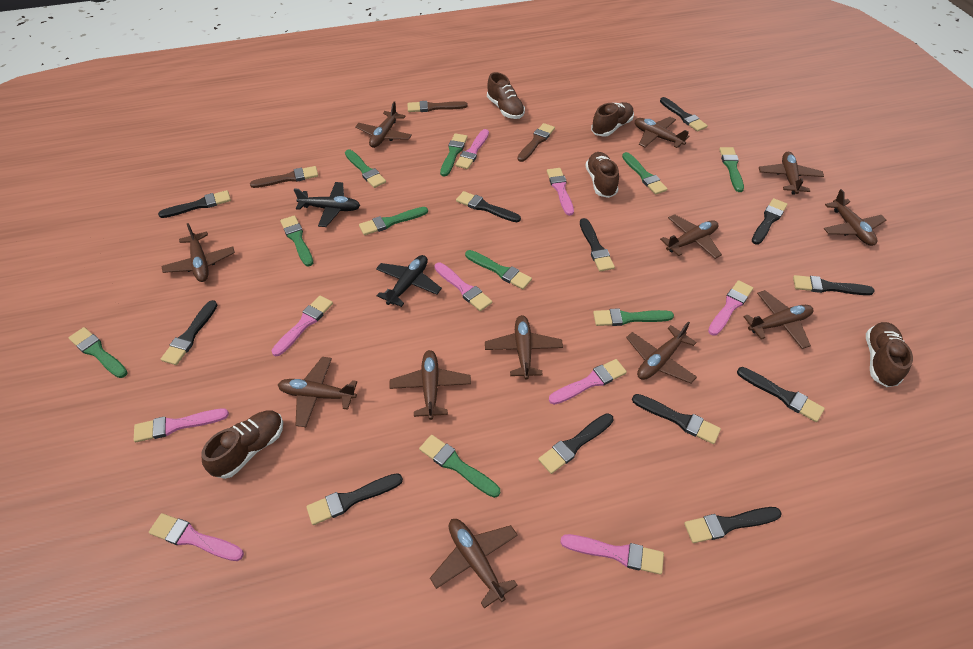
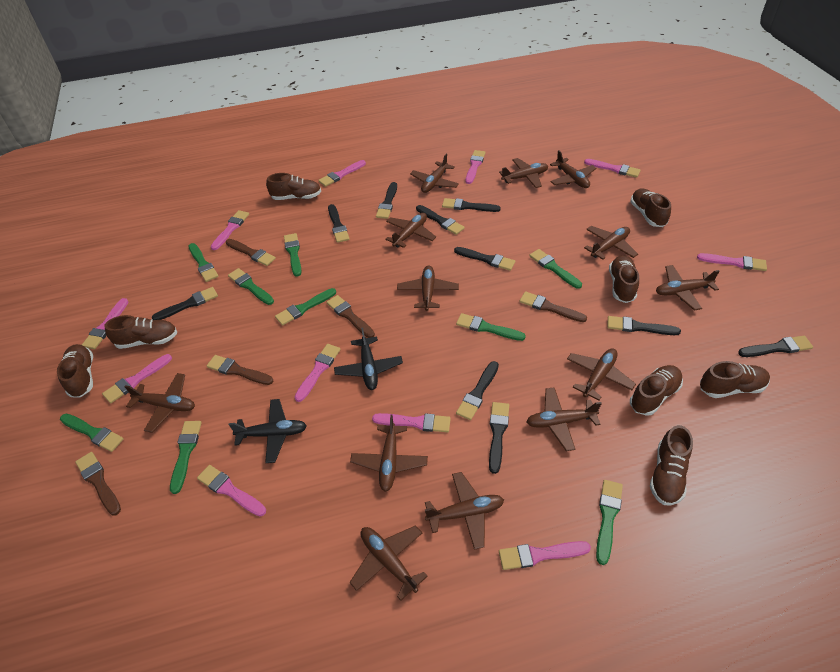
black brush: [158,190,231,218] [161,300,217,365] [306,473,403,525] [456,191,521,222] [538,413,613,474] [580,218,615,271] [632,394,721,444] [660,97,708,132] [684,507,782,543] [737,367,825,422] [752,198,787,245] [793,275,875,295] = 12 -> [152,287,218,320] [328,204,350,243] [376,182,397,219] [416,205,465,235] [442,198,501,212] [454,247,515,271] [456,361,499,420] [489,402,509,474] [608,316,681,335] [738,336,813,357] = 10
brown brush: [250,166,318,188] [408,101,468,112] [517,123,555,162] = 3 -> [75,452,121,516] [207,355,274,385] [226,239,276,266] [327,295,375,338] [519,292,587,322] = 5
brown plane: [161,223,235,282] [278,357,357,427] [355,101,412,148] [389,350,471,420] [430,519,518,608] [485,315,563,380] [626,321,697,383] [635,117,689,148] [660,214,722,259] [743,290,813,349] [759,152,824,195] [824,189,886,246] = 12 -> [124,373,195,433] [349,525,428,600] [350,415,428,492] [385,213,436,248] [397,265,459,311] [410,154,459,193] [425,472,504,550] [499,158,548,188] [527,387,602,451] [550,150,596,188] [567,348,636,400] [584,226,638,260] [656,265,719,310] = 13
brown shoe: [202,410,283,479] [487,72,525,119] [585,152,619,198] [591,102,634,137] [866,322,913,387] = 5 -> [57,344,93,397] [104,315,177,349] [266,173,321,200] [609,255,639,303] [630,188,671,227] [630,365,683,416] [650,425,693,505] [700,361,770,398] = 8
green brush: [69,327,128,378] [280,215,313,267] [345,149,386,188] [359,207,428,235] [419,435,500,498] [440,133,468,177] [465,250,532,289] [593,308,674,326] [622,152,668,195] [719,147,744,192] = 10 -> [60,414,124,452] [170,421,201,494] [188,243,219,282] [228,268,274,305] [275,288,336,325] [284,233,302,277] [456,313,526,341] [529,249,582,289] [596,480,623,565] = 9
pink brush: [134,409,229,442] [149,513,244,561] [271,296,333,356] [434,262,492,311] [455,129,489,169] [547,168,574,216] [549,359,627,405] [560,534,664,575] [708,280,753,336] = 9 -> [82,298,128,349] [102,354,172,403] [197,465,266,516] [211,210,249,250] [295,344,341,402] [318,160,366,187] [372,413,451,432] [466,150,485,184] [499,541,591,570] [584,159,641,178] [697,253,767,271] = 11

